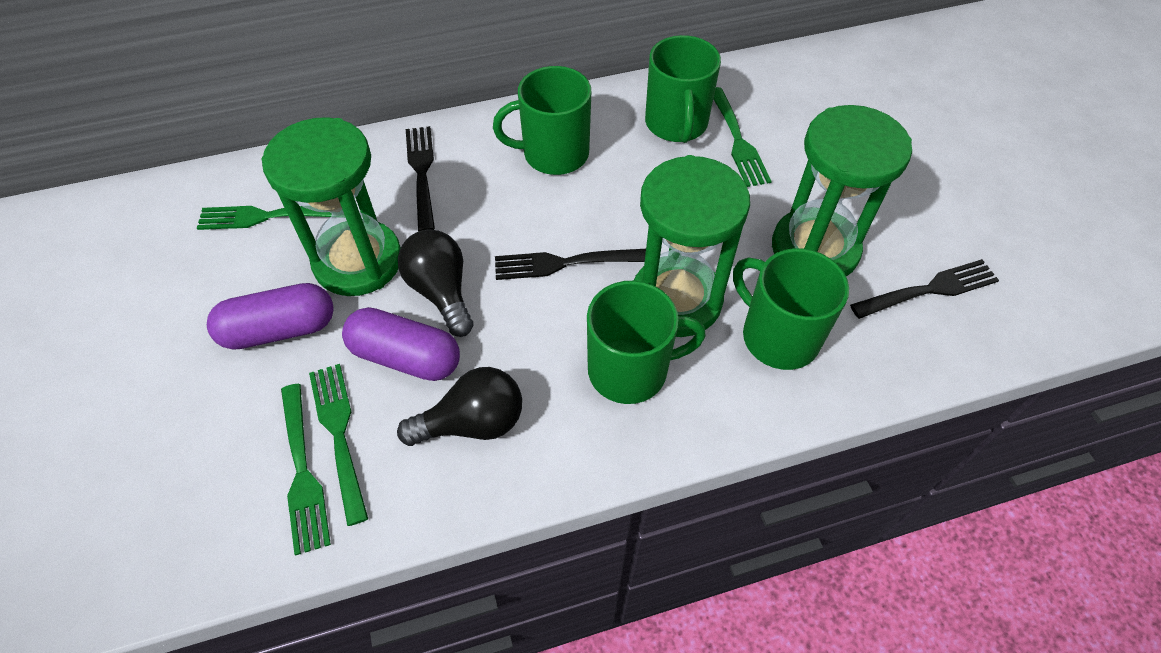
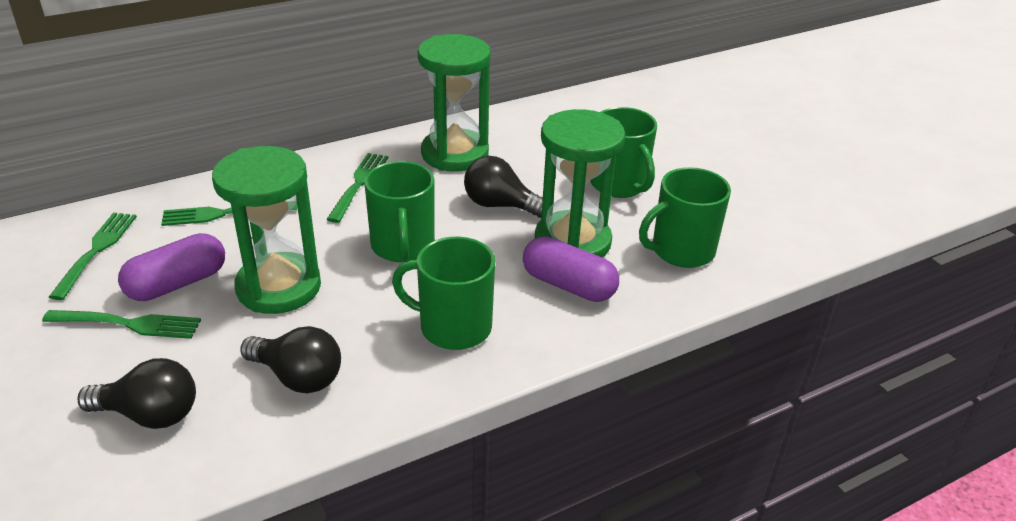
black fork: [406,126,435,231] [495,249,646,280] [850,259,999,319] = 3 -> none = 0
black light bulb: [397,367,522,446] [398,229,474,337] = 2 -> [77,358,196,429] [240,326,341,393] [464,156,543,218] = 3

